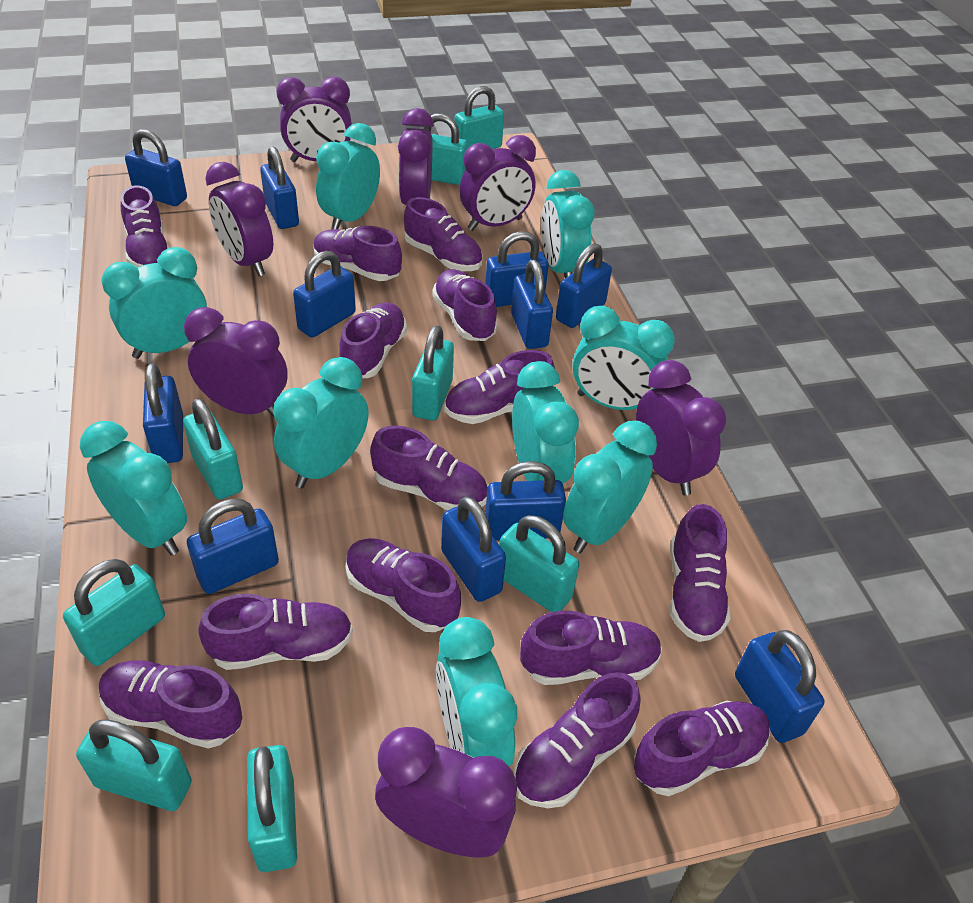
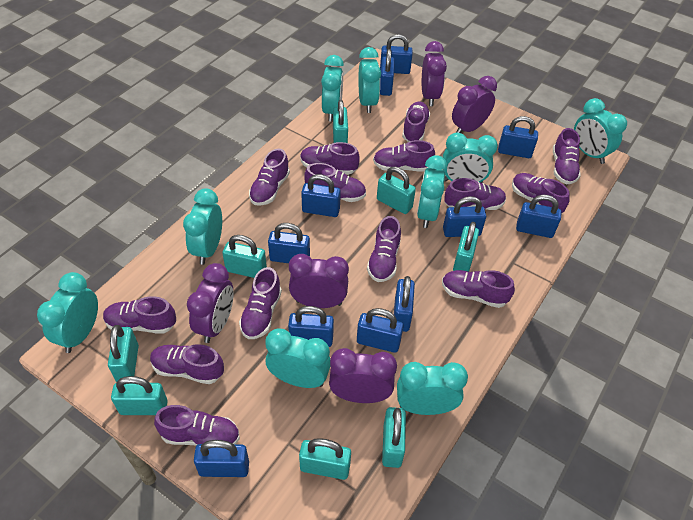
purple clock: [184,307,288,418] [205,162,273,276] [277,76,352,162] [375,727,517,858] [398,108,434,205] [460,135,536,231] [636,360,726,495] = 7 -> [187,263,234,343] [289,254,349,308] [329,348,397,403] [422,41,447,106] [452,76,497,133] = 5

